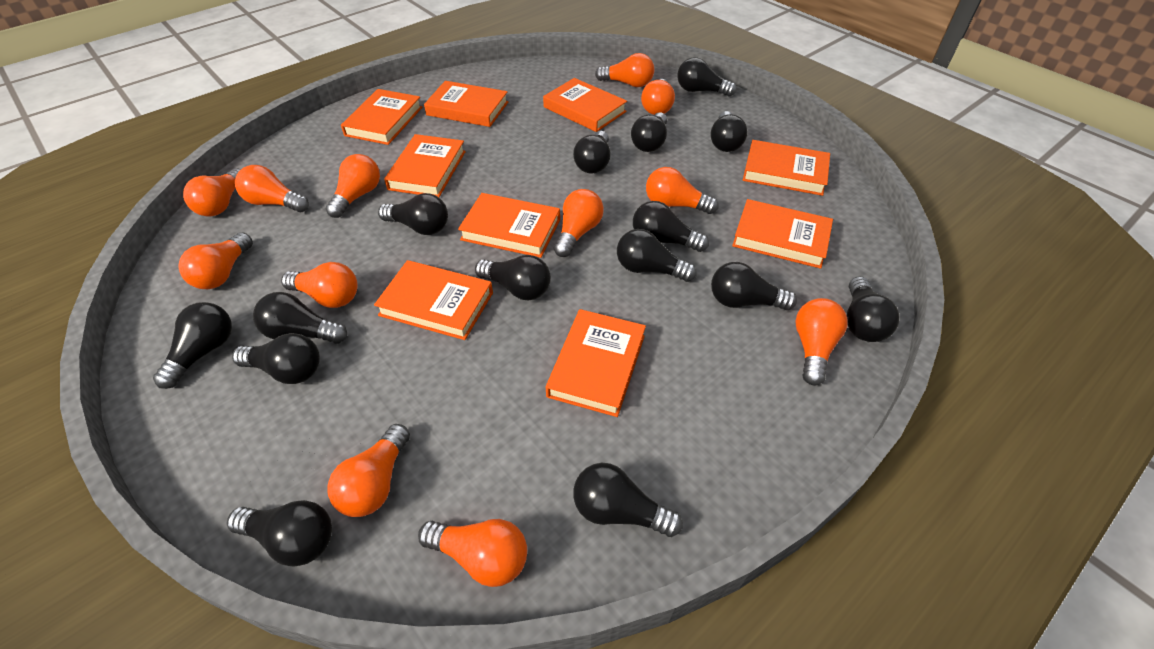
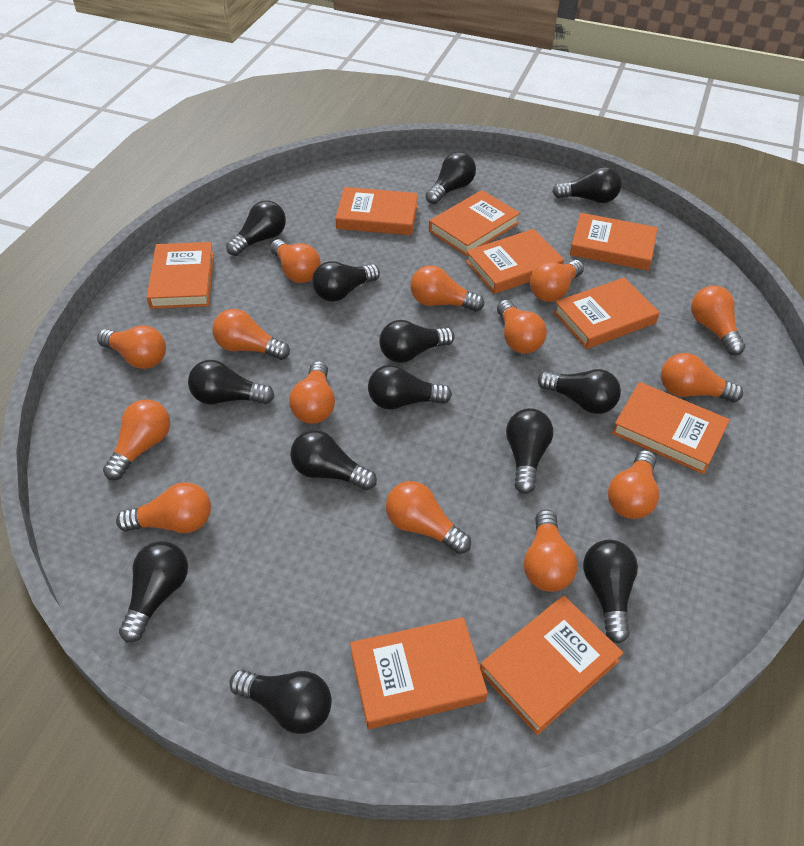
black light bulb: [153,302,232,389] [227,500,332,567] [232,333,320,384] [253,292,347,344] [378,193,448,235] [475,255,551,300] [573,131,611,173] [573,463,683,537] [617,229,697,282] [631,113,667,152] [633,201,709,252] [677,57,737,96] [711,111,747,152] [711,262,797,310] [846,276,900,342] = 15 -> [119,541,188,642] [188,360,275,404] [226,200,286,256] [230,669,332,734] [290,430,377,490] [312,261,380,302] [368,365,452,410] [379,320,455,363] [425,152,476,204] [506,408,553,494] [538,369,621,414] [552,167,622,203] [583,540,638,643] = 13
orange light bulb: [178,232,253,289] [183,168,241,217] [235,165,309,212] [281,262,358,308] [326,154,380,218] [328,424,410,517] [418,519,527,587] [554,189,604,257] [595,53,654,87] [641,79,675,115] [646,167,719,214] [795,298,848,385] = 12 -> [97,325,166,369] [103,399,170,480] [116,482,211,533] [212,309,290,360] [270,239,321,283] [289,361,335,424] [386,481,471,554] [410,265,484,312] [497,300,547,354] [524,509,578,592] [530,260,584,302] [608,450,659,519] [661,353,743,403] [691,286,745,355] = 14

